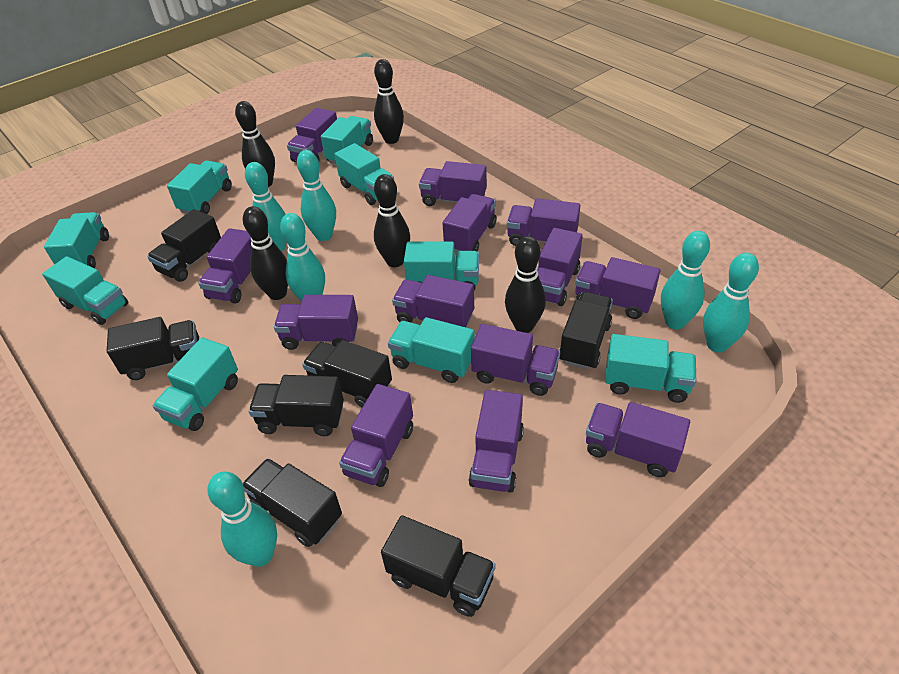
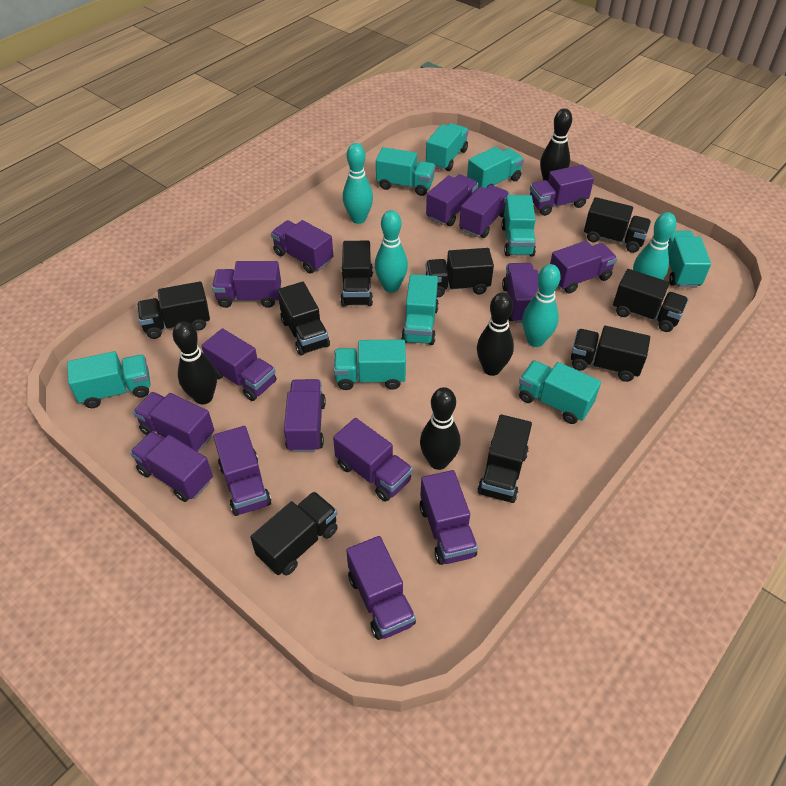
black bowling pin: [235,101,275,187] [243,206,288,300] [374,59,404,144] [374,174,410,267] [505,236,546,333] = 5 -> [173,321,217,404] [420,387,460,470] [477,293,514,376] [540,108,572,181] = 4
black truck: [107,317,199,380] [147,209,221,282] [243,458,342,547] [249,375,344,436] [302,340,392,407] [381,515,496,617] [559,292,613,369] = 7 -> [137,282,210,339] [250,491,338,575] [277,282,330,356] [340,241,373,307] [426,248,494,297] [478,415,532,503] [571,326,650,382] [584,197,651,253] [613,269,688,332] = 9
purple truck: [198,228,252,304] [274,295,358,350] [287,108,337,162] [339,384,413,487] [392,275,474,328] [419,161,487,206] [442,194,497,253] [468,390,524,493] [471,324,560,396] [507,198,580,246] [537,228,583,306] [575,257,660,319] [586,402,690,477] = 13 -> [130,431,213,502] [133,392,214,452] [201,328,276,401] [212,261,281,308] [213,426,271,516] [271,220,333,273] [284,379,326,452] [333,418,413,502] [346,536,416,640] [420,470,478,565] [426,174,478,226] [459,185,510,238] [502,263,539,323] [530,164,594,216] [550,241,617,294] = 15
turquoise bowling pin: [208,471,277,567] [245,162,286,251] [280,213,325,302] [297,150,336,241] [661,231,710,329] [703,253,759,352] = 6 -> [343,143,373,224] [375,210,408,293] [522,264,561,347] [633,212,676,280] = 4

